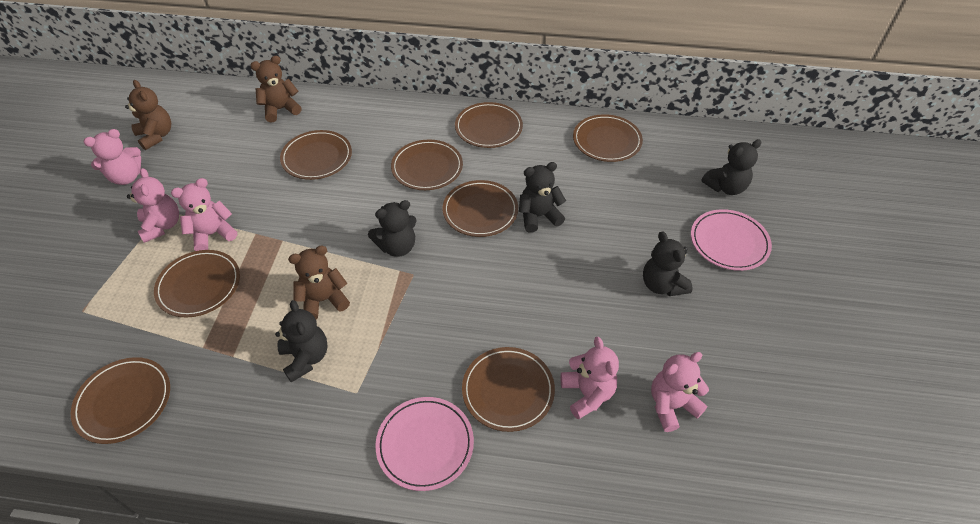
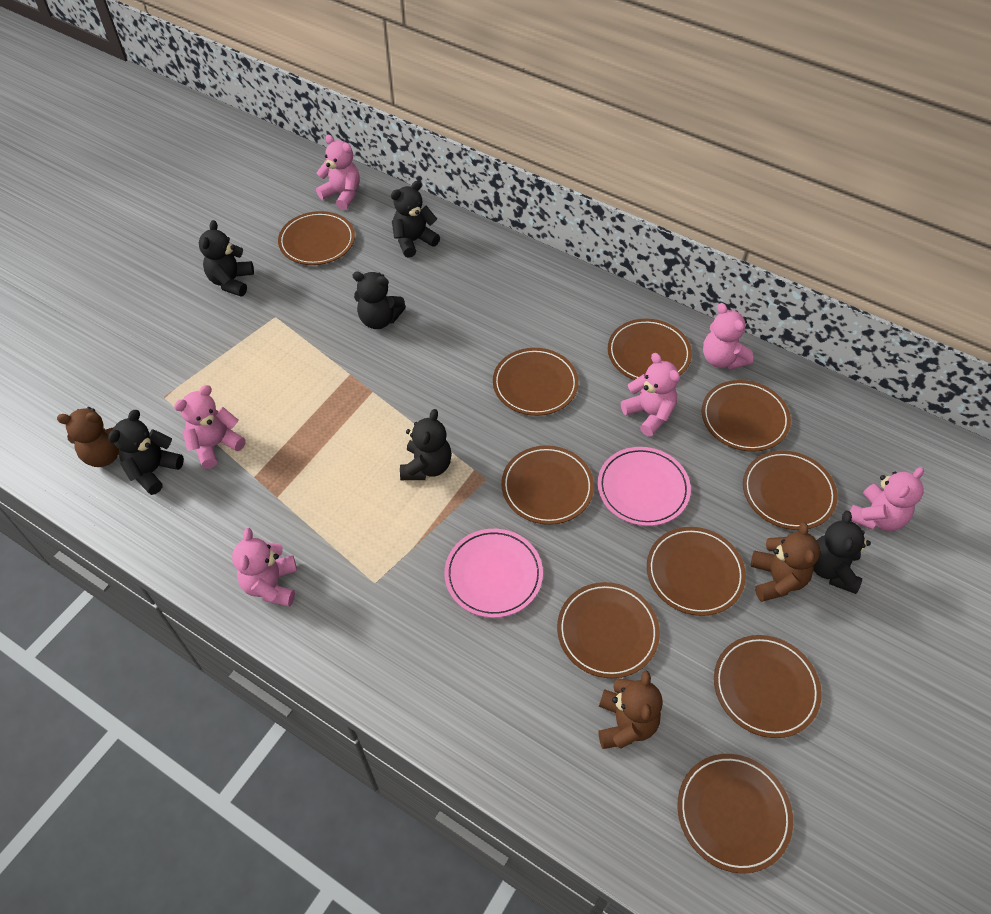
black teddy bear: [275,300,328,382] [368,200,417,257] [519,162,566,233] [643,231,693,296] [701,139,761,195] = 5 -> [108,410,184,495] [199,220,254,297] [353,271,406,329] [391,181,440,258] [400,409,452,480] [814,510,871,594] = 6
brown plate: [70,357,170,444] [154,250,240,317] [280,130,352,180] [391,139,463,190] [442,180,518,237] [455,102,523,148] [462,347,555,432] [573,114,643,162] = 8 -> [278,211,355,265] [493,348,579,416] [501,445,594,525] [557,582,660,678] [608,319,692,380] [647,527,746,616] [677,754,793,874] [702,380,791,452] [714,635,822,738] [743,450,838,530] = 10
pink teddy bear: [83,129,141,185] [127,168,179,243] [171,178,237,251] [561,337,619,420] [651,352,709,432] = 5 -> [174,385,246,469] [232,528,297,607] [316,135,360,210] [621,353,680,436] [703,303,753,369] [850,467,924,531] = 6

